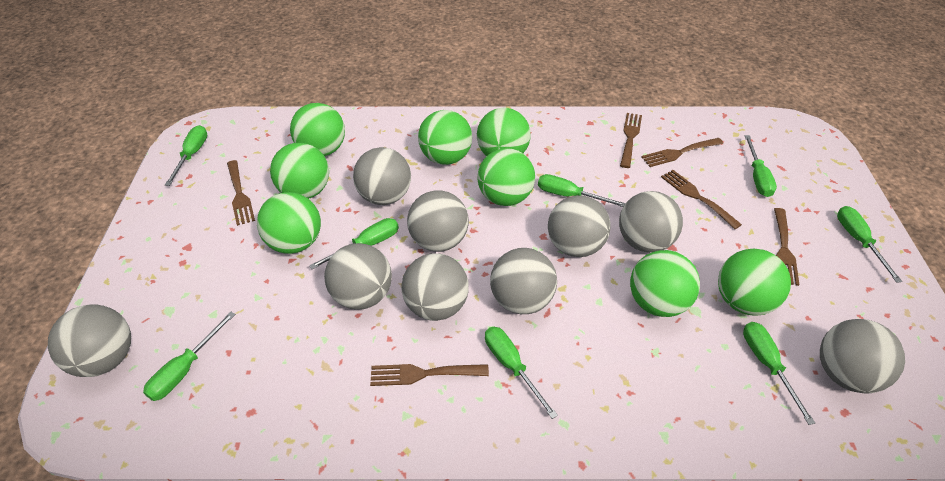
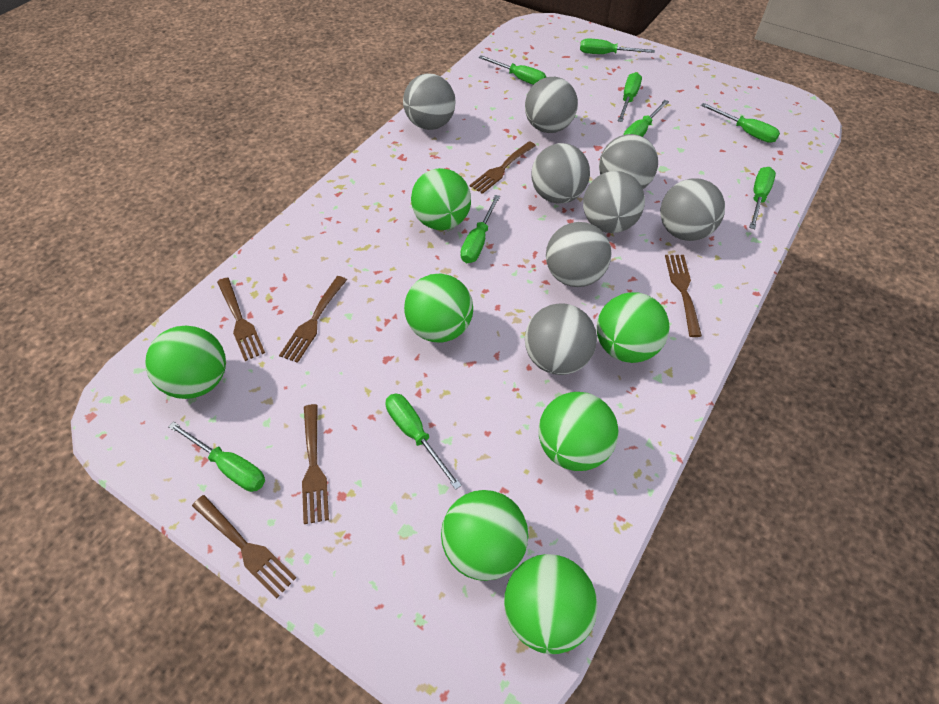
green ball: [257,192,321,254] [270,143,329,199] [290,103,345,156] [418,110,472,165] [477,108,530,156] [477,148,535,206] [630,250,700,317] [718,249,791,316] = 8 -> [145,326,226,399] [404,273,473,342] [411,168,471,230] [441,490,528,581] [504,554,598,654] [539,392,619,471] [597,292,670,363] = 7
green screwdriver: [143,312,236,401] [165,125,207,186] [309,218,399,269] [485,327,558,419] [538,174,625,207] [743,322,815,425] [745,135,777,197] [837,206,902,283] = 8 -> [168,421,265,492] [385,394,462,490] [460,195,500,263] [478,55,546,85] [580,38,655,54] [618,72,642,122] [623,100,669,137] [701,103,780,143] [749,167,776,229] = 9
grey ball: [48,304,131,377] [324,243,392,309] [353,147,411,205] [401,253,469,321] [407,190,469,252] [490,248,557,314] [548,195,611,257] [619,191,683,253] [820,319,905,393] = 9 -> [403,74,456,130] [525,77,578,133] [525,303,597,375] [531,143,590,204] [546,222,612,287] [583,171,645,233] [599,134,658,189] [660,178,725,241] = 8

